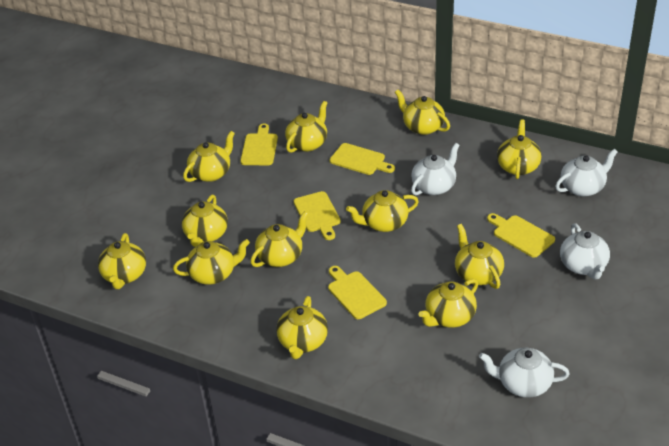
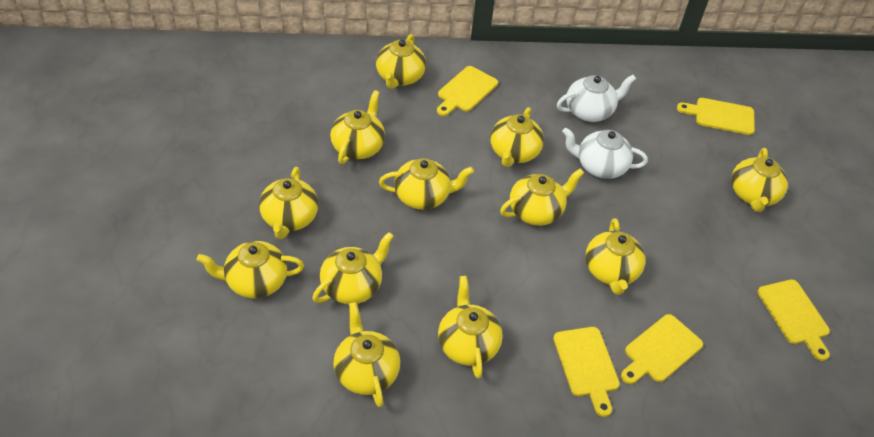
white teapot: [411,143,460,195] [479,348,570,398] [555,149,618,197] [560,223,610,280] = 4 -> [557,75,636,122] [562,128,648,179] = 2

